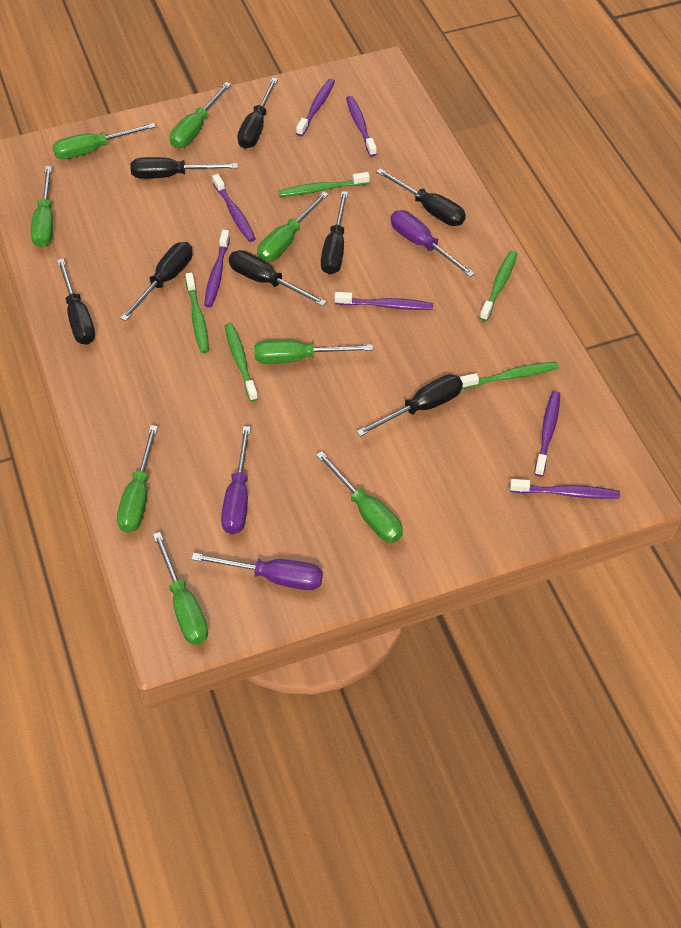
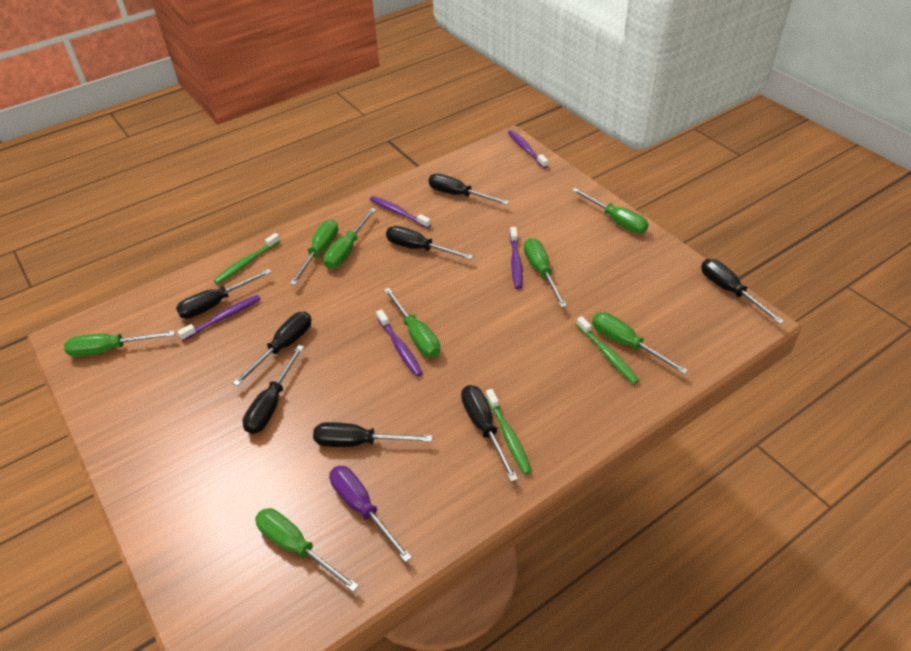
green toothbrush: [185,272,209,353] [225,323,258,402] [278,172,370,197] [460,362,559,389] [480,251,517,321] = 5 -> [214,233,280,284] [486,389,532,475] [576,316,639,384] = 3
purple screwdriver: [191,553,323,590] [221,426,251,534] [391,210,475,277] = 3 -> [329,466,412,563] = 1
purple toothbrush: [204,230,230,308] [212,174,256,242] [296,79,335,136] [335,292,433,310] [346,96,377,157] [510,479,620,499] [534,391,560,477] = 7 -> [177,295,261,341] [369,196,431,229] [376,310,423,377] [508,130,548,169] [510,227,523,289] = 5

